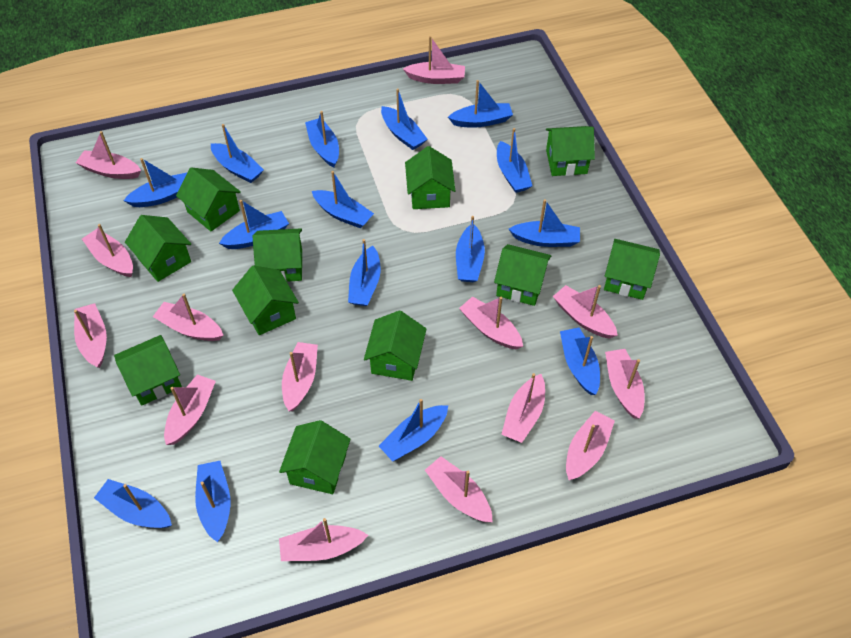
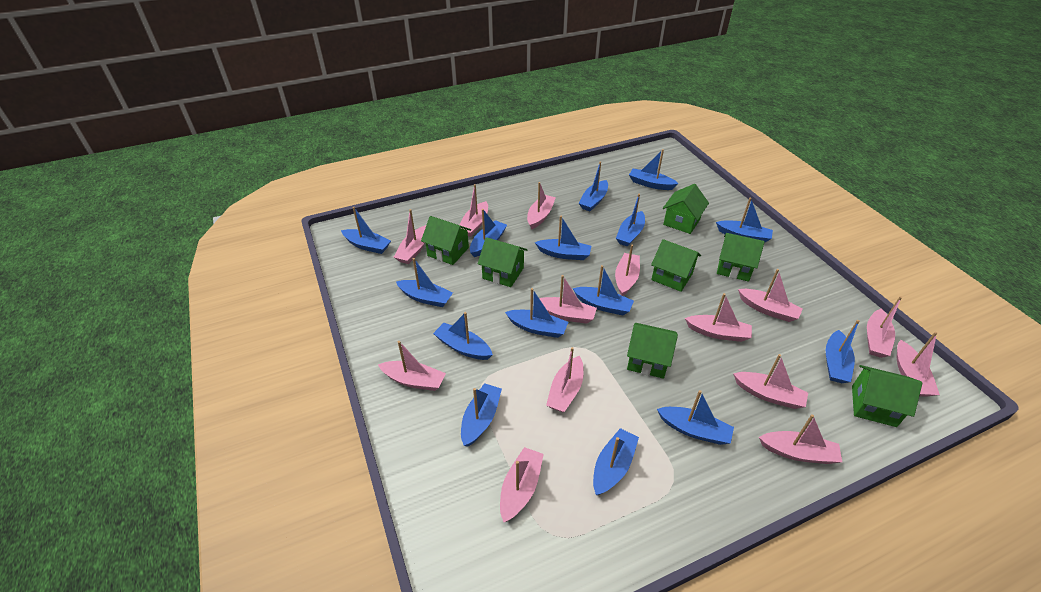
green house: [114,335,182,406] [125,215,191,282] [176,167,241,231] [232,265,299,335] [253,228,302,282] [279,420,351,494] [364,310,427,381] [405,146,455,209] [494,244,551,306] [546,126,595,176] [604,239,660,300] = 11 -> [421,216,471,265] [478,237,528,287] [627,323,678,379] [651,239,701,292] [663,184,709,234] [717,233,765,282] [852,365,922,427] = 7

